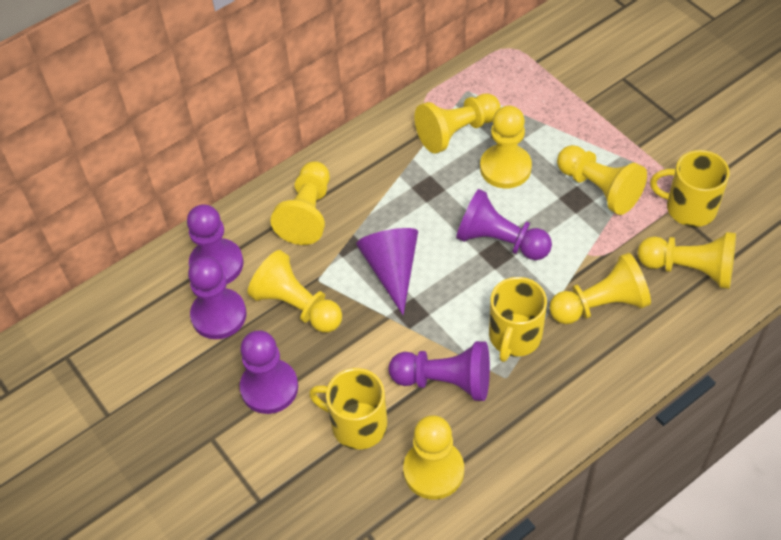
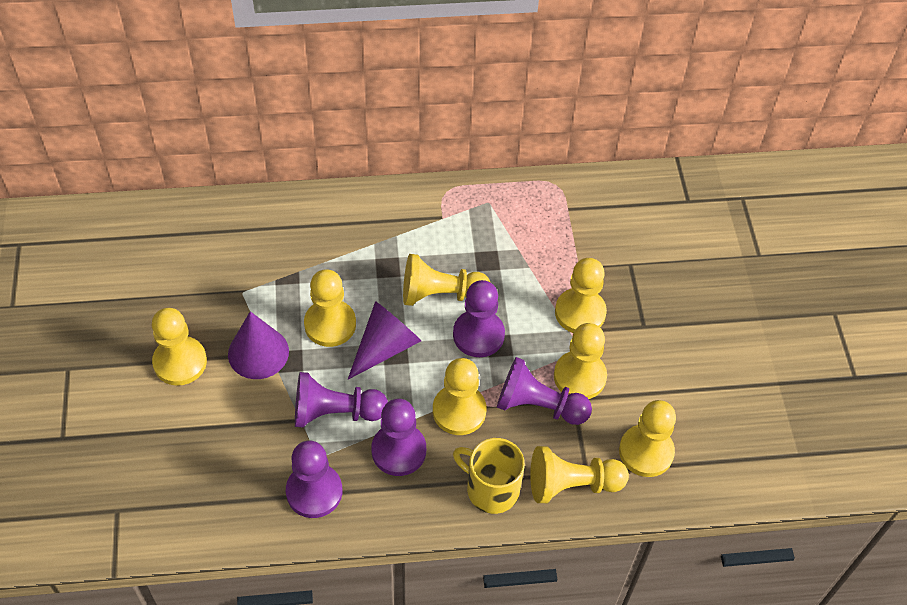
purple cone: [356,228,418,315] = 1 -> [228,311,289,379] [348,301,421,380] = 2
yellow mug: [309,368,387,450] [489,277,547,362] [650,150,730,227] = 3 -> [453,438,525,514] = 1

